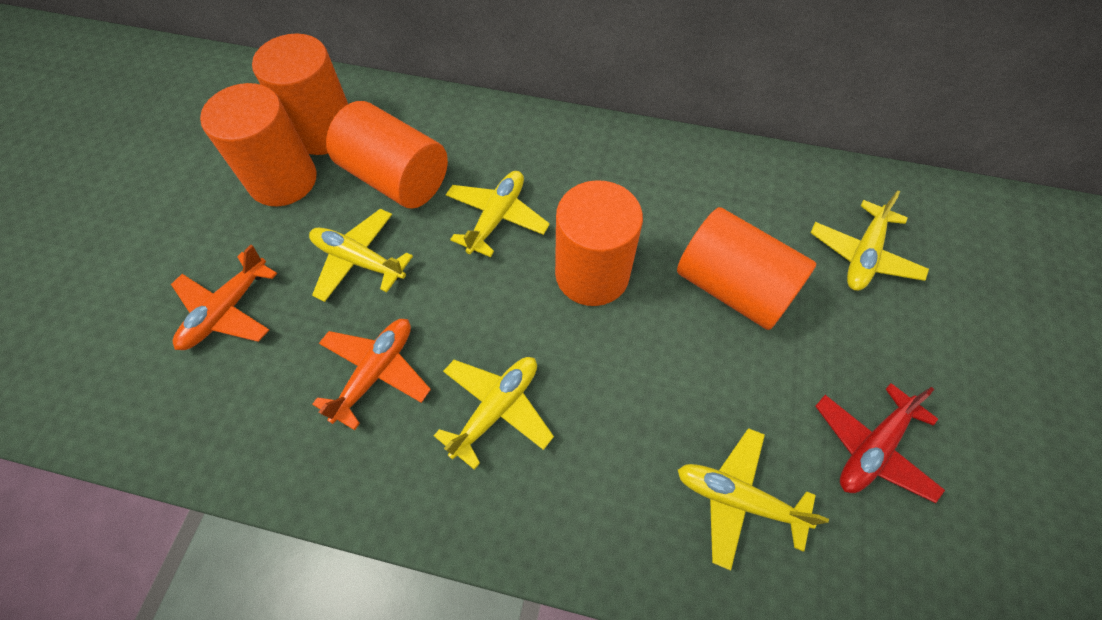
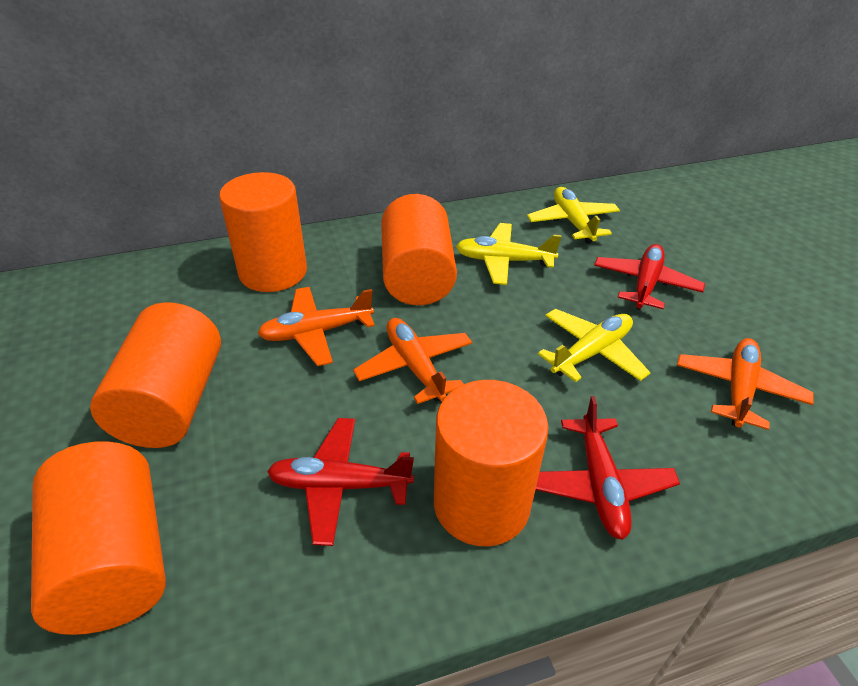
orange plane: [171,245,278,350] [312,319,431,430] = 2 -> [257,287,375,366] [353,318,472,404] [677,338,814,430] = 3
red plane: [815,383,945,503] = 1 -> [267,418,414,546] [536,396,680,540] [594,244,705,310] = 3
yellow plane: [309,209,413,302] [434,357,554,470] [446,171,550,257] [678,428,829,571] [811,190,929,291] = 5 -> [456,223,562,285] [527,187,620,244] [538,309,651,382] = 3

